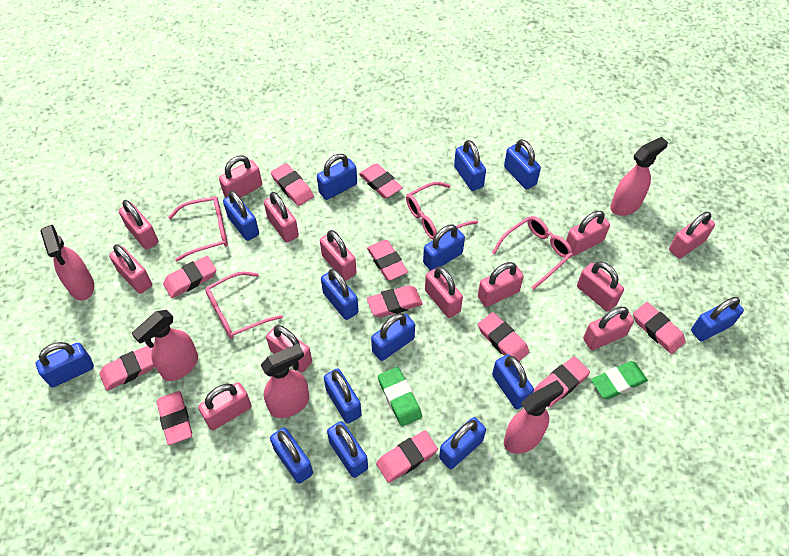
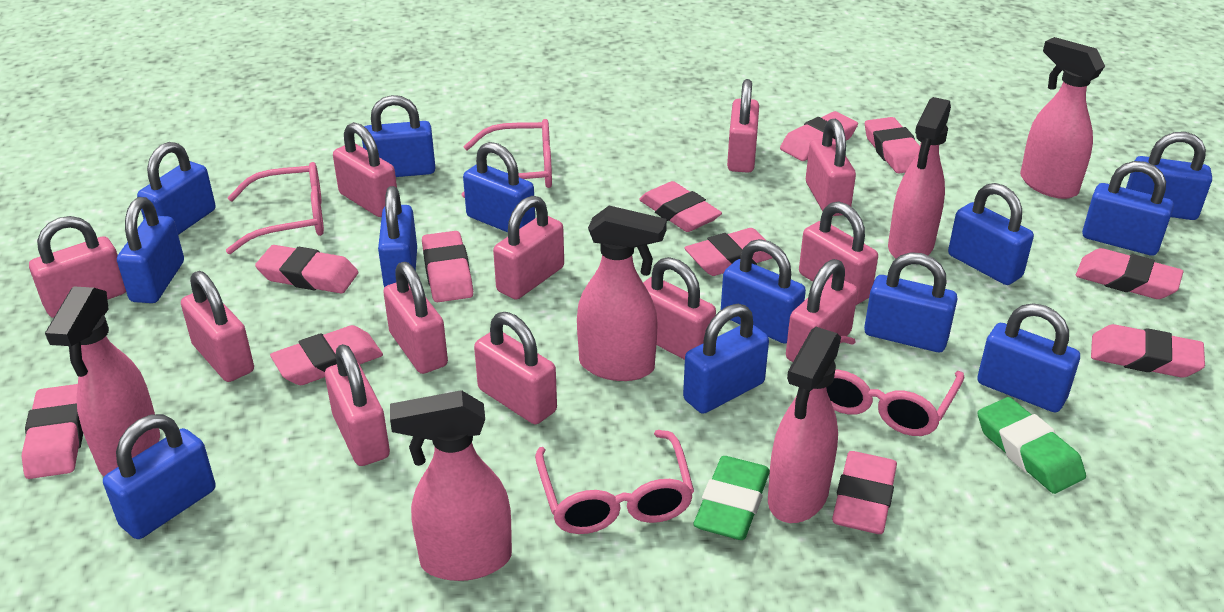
blue padlock: [36,342,94,388] [223,190,259,241] [270,427,313,484] [317,154,357,200] [321,269,359,320] [324,368,362,424] [327,421,368,478] [371,313,415,361] [423,224,465,271] [439,417,486,469] [454,140,486,191] [492,354,534,409] [504,139,541,189] [691,297,744,342] = 14 -> [103,414,216,539] [117,197,184,303] [137,142,216,235] [362,95,435,177] [378,186,417,288] [463,142,535,232] [683,304,769,414] [721,239,806,344] [864,252,957,352] [948,183,1034,285] [977,303,1080,412] [1082,161,1174,256] [1126,132,1212,220] = 13
pink padlock: [109,244,152,294] [119,200,158,249] [198,382,252,430] [219,156,262,198] [264,192,299,242] [266,325,312,373] [320,230,357,281] [425,266,463,318] [478,262,524,307] [566,211,610,256] [577,261,624,312] [583,307,634,350] [669,212,715,259] = 13 -> [29,216,126,318] [181,271,254,382] [325,344,390,466] [333,122,397,217] [383,262,448,374] [474,312,557,424] [493,196,564,300] [643,257,716,360] [727,79,759,173] [786,259,858,362] [799,202,878,305] [806,119,856,216] = 12
pink spray bottle: [40,225,94,301] [132,310,198,381] [261,343,309,418] [504,380,564,454] [610,137,668,216] = 5 -> [45,286,160,476] [390,390,512,581] [577,206,667,381] [768,327,841,523] [888,97,951,259] [1020,37,1105,199] = 6

